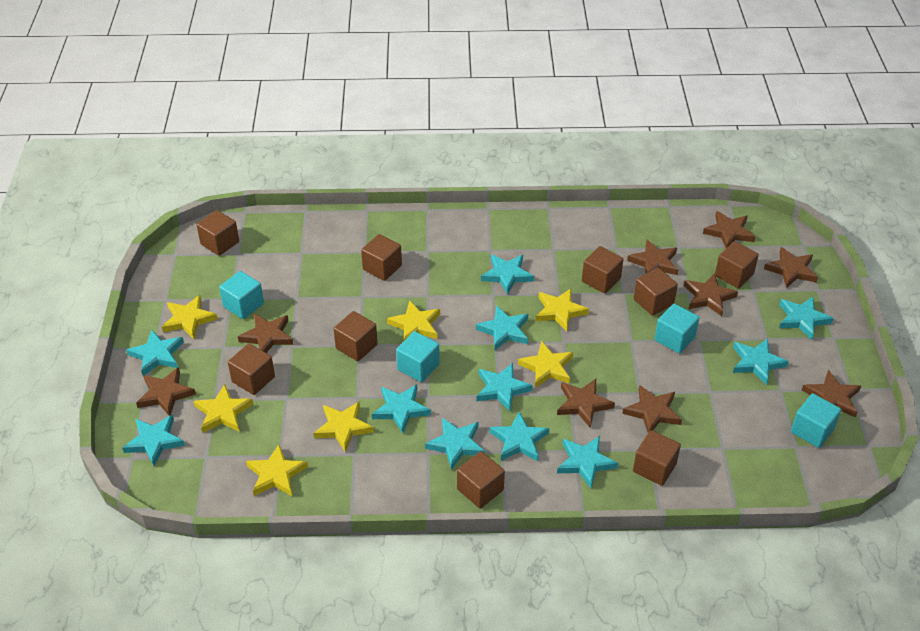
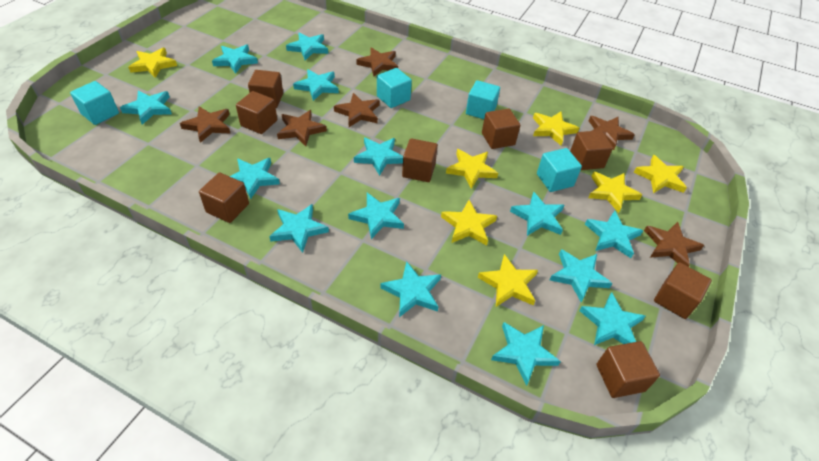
brown cube: [196,210,239,256] [228,343,275,395] [334,311,378,361] [361,234,402,281] [457,451,505,509] [582,246,624,293] [633,430,681,486] [634,268,678,316] [715,241,759,289] = 9 -> [199,172,249,223] [236,91,277,134] [248,70,283,108] [402,138,438,182] [482,109,520,149] [570,130,613,170] [596,341,660,398] [654,262,712,319] = 8
brown star: [136,367,196,416] [238,314,294,353] [557,379,615,428] [622,385,682,433] [627,240,678,275] [684,273,738,316] [703,211,755,248] [764,247,818,288] [802,370,861,418] = 9 -> [180,106,230,143] [277,110,327,146] [334,93,380,127] [356,47,398,77] [589,116,635,150] [644,222,704,267] = 6
turquoise star: [122,415,185,466] [126,330,184,375] [372,384,431,434] [425,418,485,470] [476,306,528,350] [477,363,533,411] [481,254,534,295] [489,411,549,461] [557,436,618,488] [733,338,789,385] [779,297,834,340] = 11 -> [120,90,172,125] [212,44,258,74] [230,158,280,199] [269,204,329,253] [286,33,328,60] [293,69,339,101] [348,193,404,239] [354,138,403,176] [380,261,441,317] [491,322,561,386] [510,192,564,236] [550,249,613,302] [579,292,646,345] [585,211,643,258] = 14

